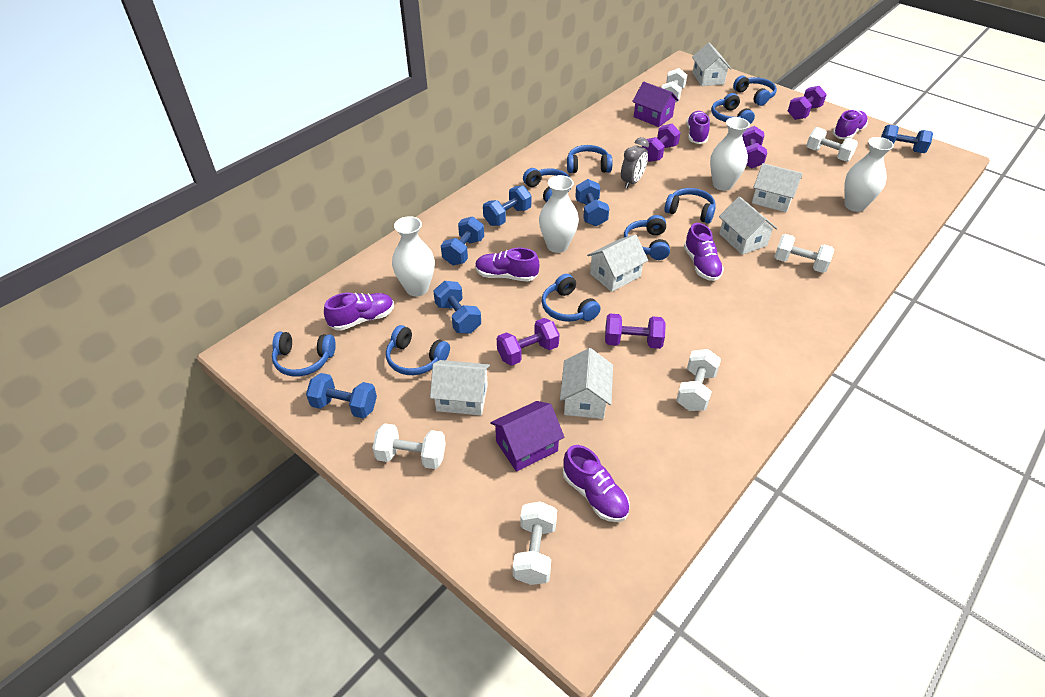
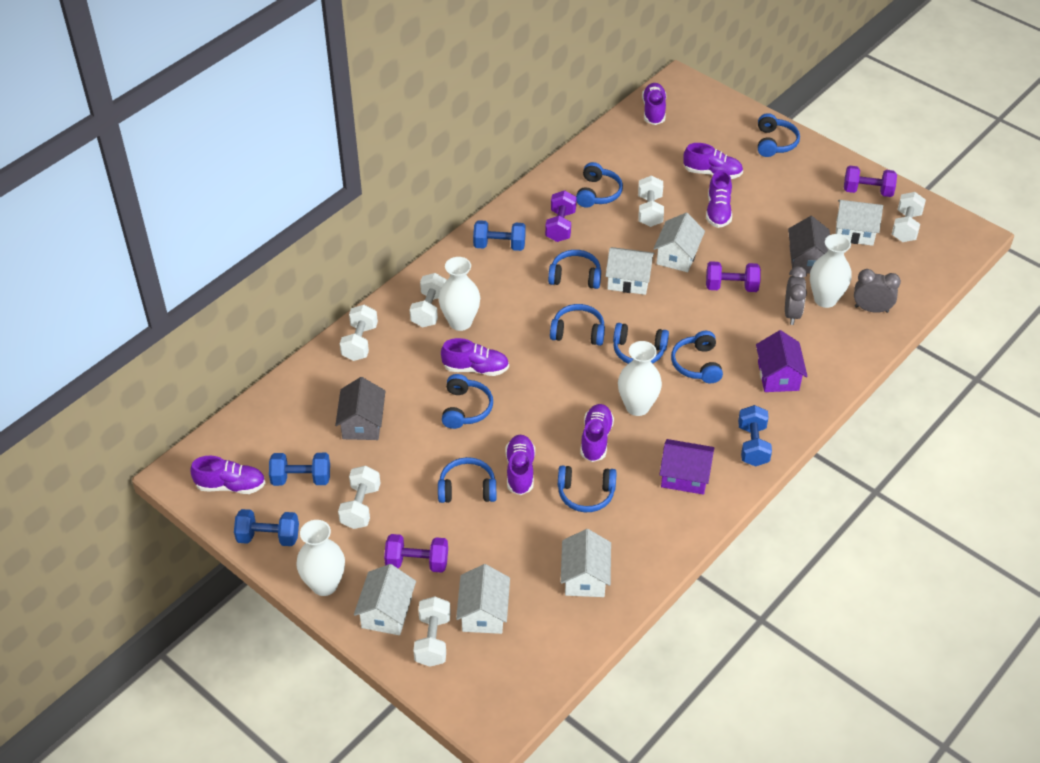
blue dumbbell: [306,373,377,418] [433,281,481,334] [441,216,484,265] [483,186,532,226] [575,179,609,226] [881,125,933,153] = 6 -> [234,509,299,546] [269,453,330,486] [473,220,526,251] [738,405,772,467] = 4
grey clock: [621,137,649,188] = 1 -> [785,266,807,325] [854,269,901,313] = 2
grey house: none = 0 -> [335,377,385,440] [788,216,830,273] = 2
purple dumbbell: [497,318,560,366] [605,314,666,349] [642,124,681,162] [742,126,767,169] [788,86,827,120] = 5 -> [384,534,448,573] [545,190,577,242] [706,261,761,292] [844,165,897,197] = 4
purple shoe: [324,293,394,331] [475,248,539,282] [563,445,630,522] [684,223,724,281] [687,111,710,144] [833,110,868,139] = 6 -> [190,456,265,494] [441,338,509,376] [505,435,535,495] [580,404,614,462] [642,83,666,125] [683,143,743,179] [706,170,732,228] = 7

